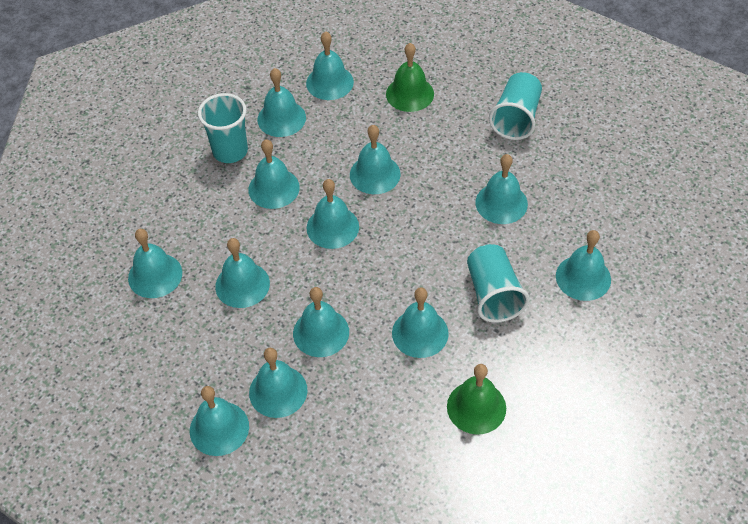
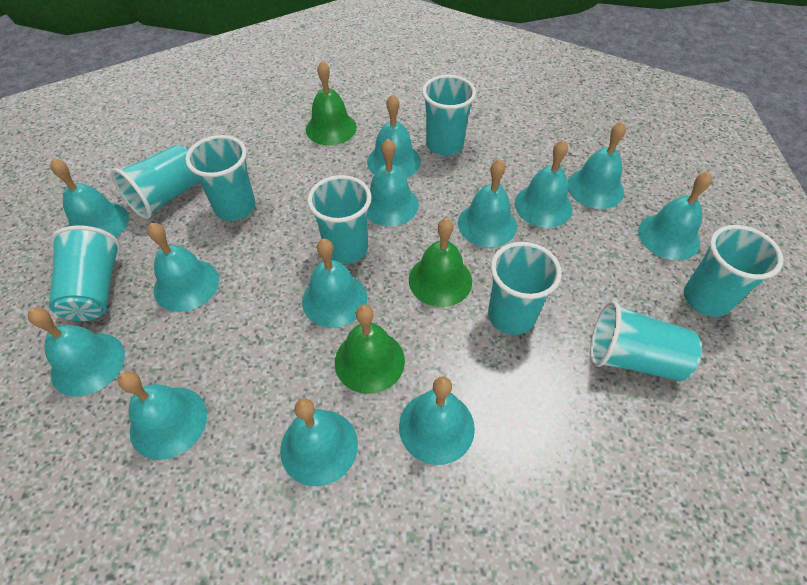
green bell: [386,43,434,112] [447,364,506,435] = 2 -> [306,61,357,145] [335,305,405,394] [409,218,472,307] = 3
turquoise cup: [198,93,248,163] [467,244,530,323] [489,72,542,140] = 3 -> [49,226,121,321] [111,145,199,219] [185,135,255,221] [307,175,372,264] [422,75,476,156] [488,242,562,335] [590,301,702,381] [684,225,784,317] = 8

